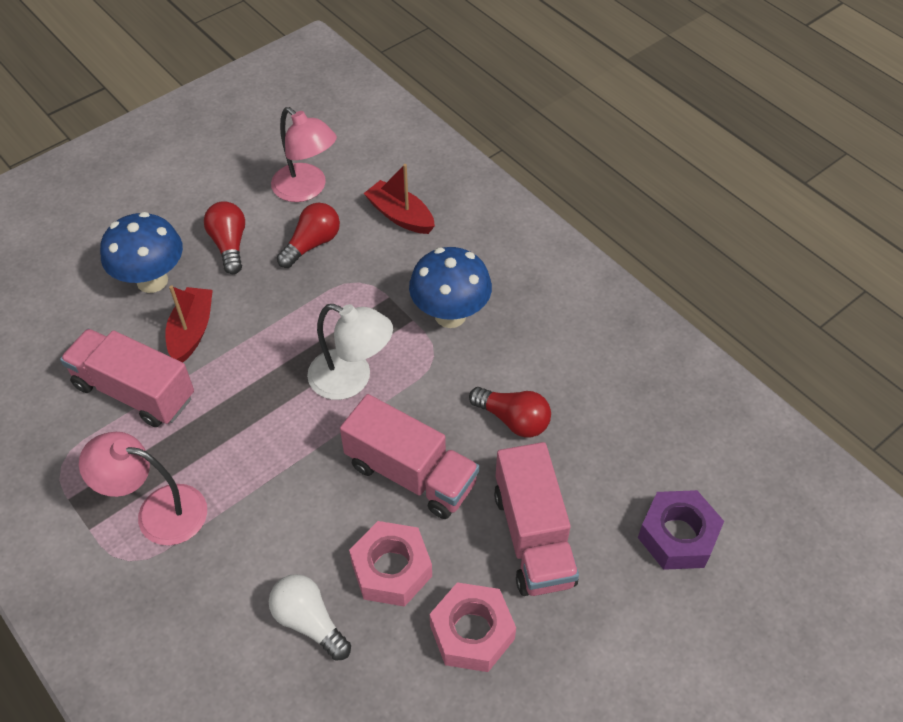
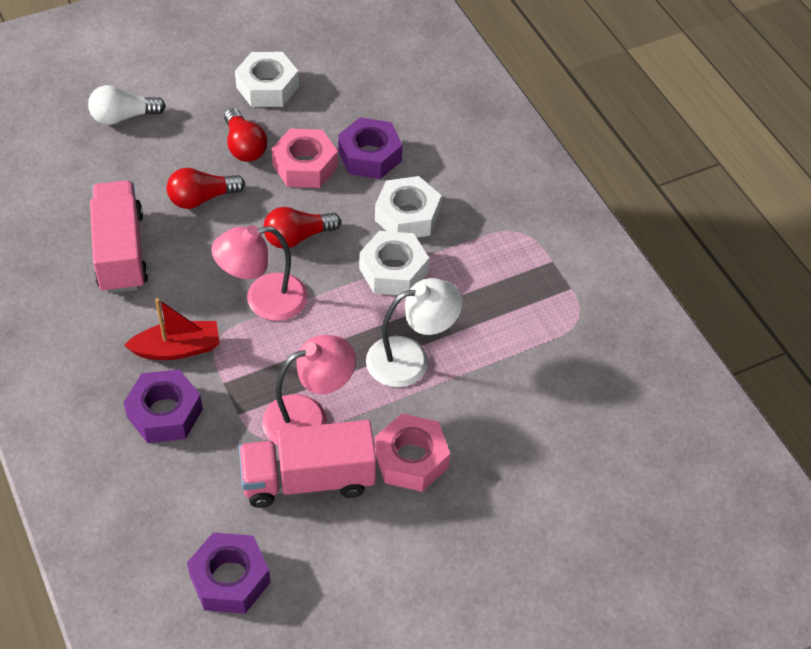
blue mushroom: [100,212,183,293] [409,247,492,328] = 2 -> none = 0
pink truck: [60,329,194,427] [340,394,479,519] [494,442,579,596] = 3 -> [90,180,148,293] [239,420,376,508] = 2
purple nut: [638,490,724,570] = 1 -> [124,369,203,443] [187,532,271,614] [338,117,403,179] = 3
red boat: [165,285,213,362] [364,164,435,234] = 2 -> [124,298,220,360] = 1
white nut: none = 0 -> [235,52,299,107] [359,231,429,295] [375,176,441,238] = 3

